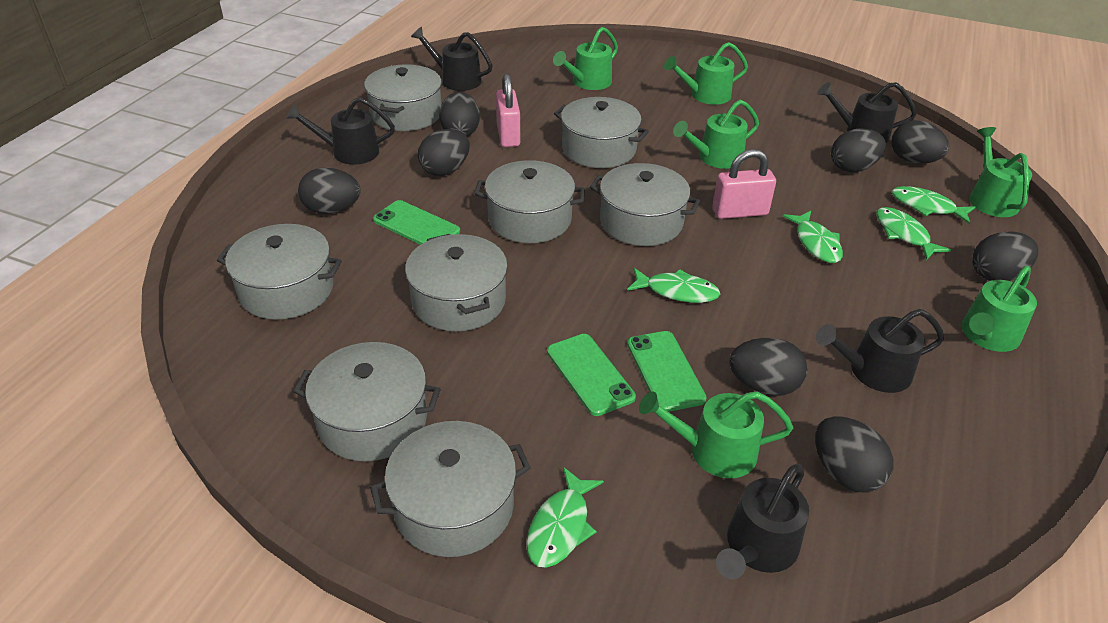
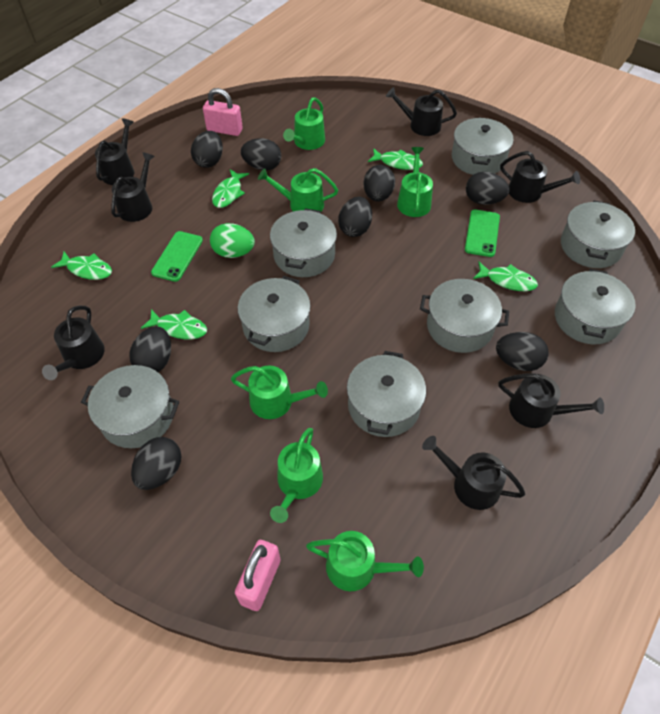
black watering can: [286,97,395,165] [411,27,493,91] [716,464,809,579] [816,309,944,393] [817,82,916,143] = 5 -> [42,306,105,380] [95,118,134,185] [111,152,155,222] [386,87,457,136] [422,436,525,510] [499,373,604,428] [500,151,580,203] = 7
green egg: none = 0 -> [210,223,255,258] = 1
green phone: [373,200,460,245] [547,334,636,416] [627,331,707,412] = 3 -> [151,231,203,282] [465,209,500,257] = 2

